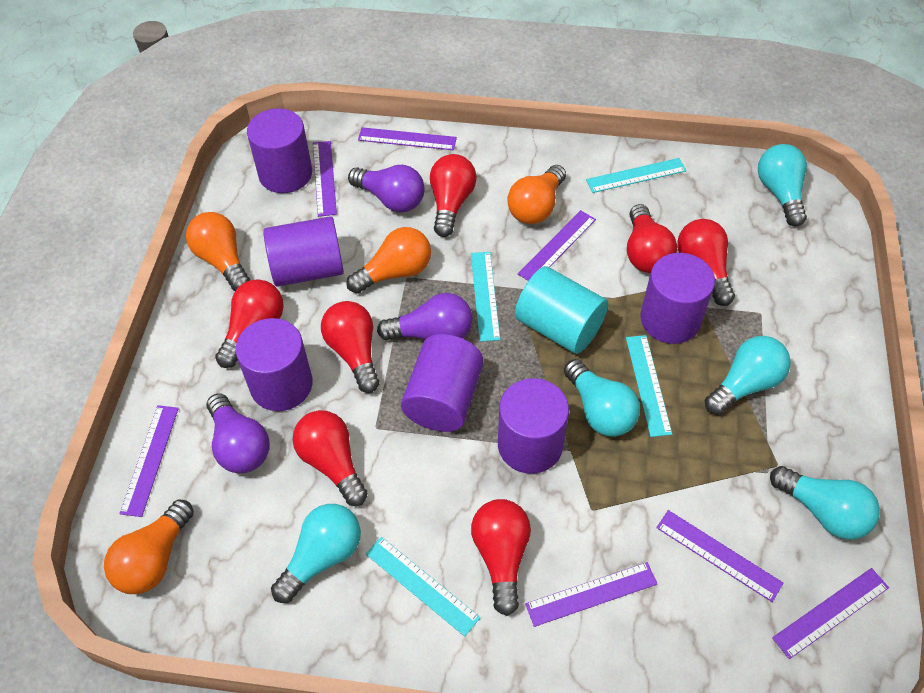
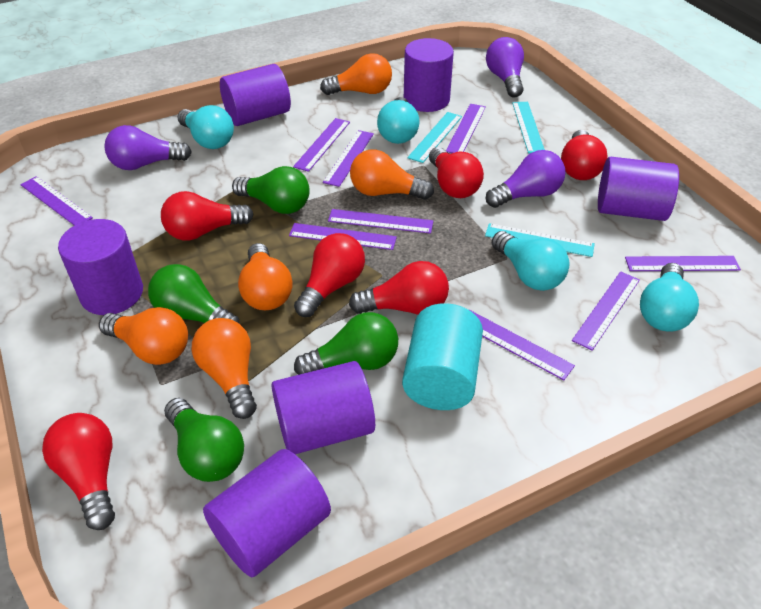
green light bulb: none = 0 -> [148,264,240,324] [164,398,244,482] [232,166,310,214] [294,312,398,375] = 4
orange light bulb: [104,500,194,594] [186,212,250,291] [346,227,431,293] [507,165,566,224] = 4 -> [99,307,188,365] [192,318,257,419] [238,243,293,310] [320,53,392,95] [350,149,434,200] = 5
purple ruler: [120,405,179,517] [313,141,337,217] [358,127,457,150] [518,210,596,281] [525,562,657,627] [656,510,783,602] [772,568,889,659] = 7 -> [20,176,93,226] [289,223,397,250] [293,118,350,172] [323,130,374,187] [328,209,433,234] [446,104,486,153] [470,310,575,380] [572,271,640,351] [625,256,741,271] = 9
red light bulb: [215,279,284,368] [293,410,368,506] [321,301,380,393] [430,154,477,237] [471,499,531,616] [627,204,677,273] [677,219,735,306] = 7 -> [42,413,115,530] [161,191,253,241] [294,233,365,317] [349,261,449,315] [429,147,484,198] [561,130,608,180] = 6
turquoise light bulb: [271,504,361,603] [564,359,640,437] [705,336,791,415] [758,144,807,227] [770,466,880,540] = 5 -> [177,105,234,149] [377,97,420,144] [492,231,570,291] [640,263,699,331] = 4
turquoise ruler: [366,537,481,637] [471,252,500,342] [586,158,687,193] [626,335,672,437] = 4 -> [407,112,462,163] [485,223,595,257] [512,102,545,153] = 3

